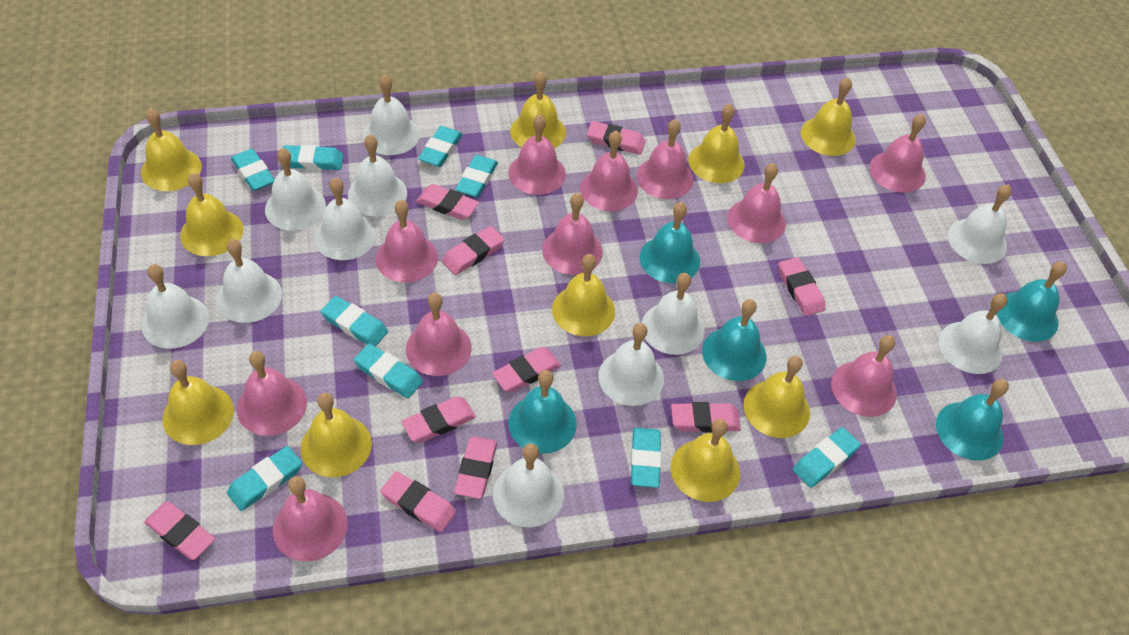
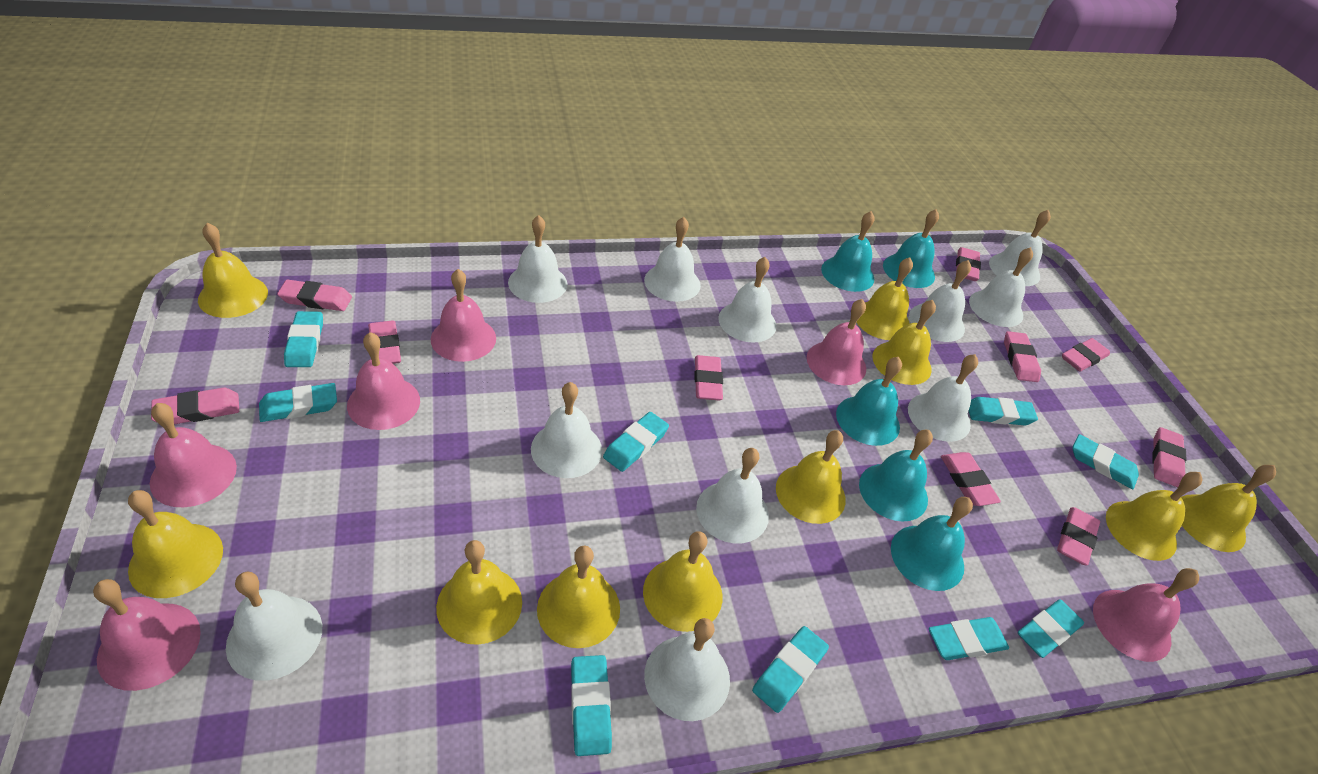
pink bell: [237,351,307,436] [273,476,348,561] [376,200,438,283] [406,293,472,376] [508,114,566,195] [542,193,603,275] [580,131,638,211] [636,119,694,199] [727,163,786,243] [831,335,897,417] [870,114,926,193] = 11 -> [93,579,201,691] [150,403,237,507] [347,332,420,430] [431,269,496,362] [807,299,866,385] [1093,568,1199,662] = 6

